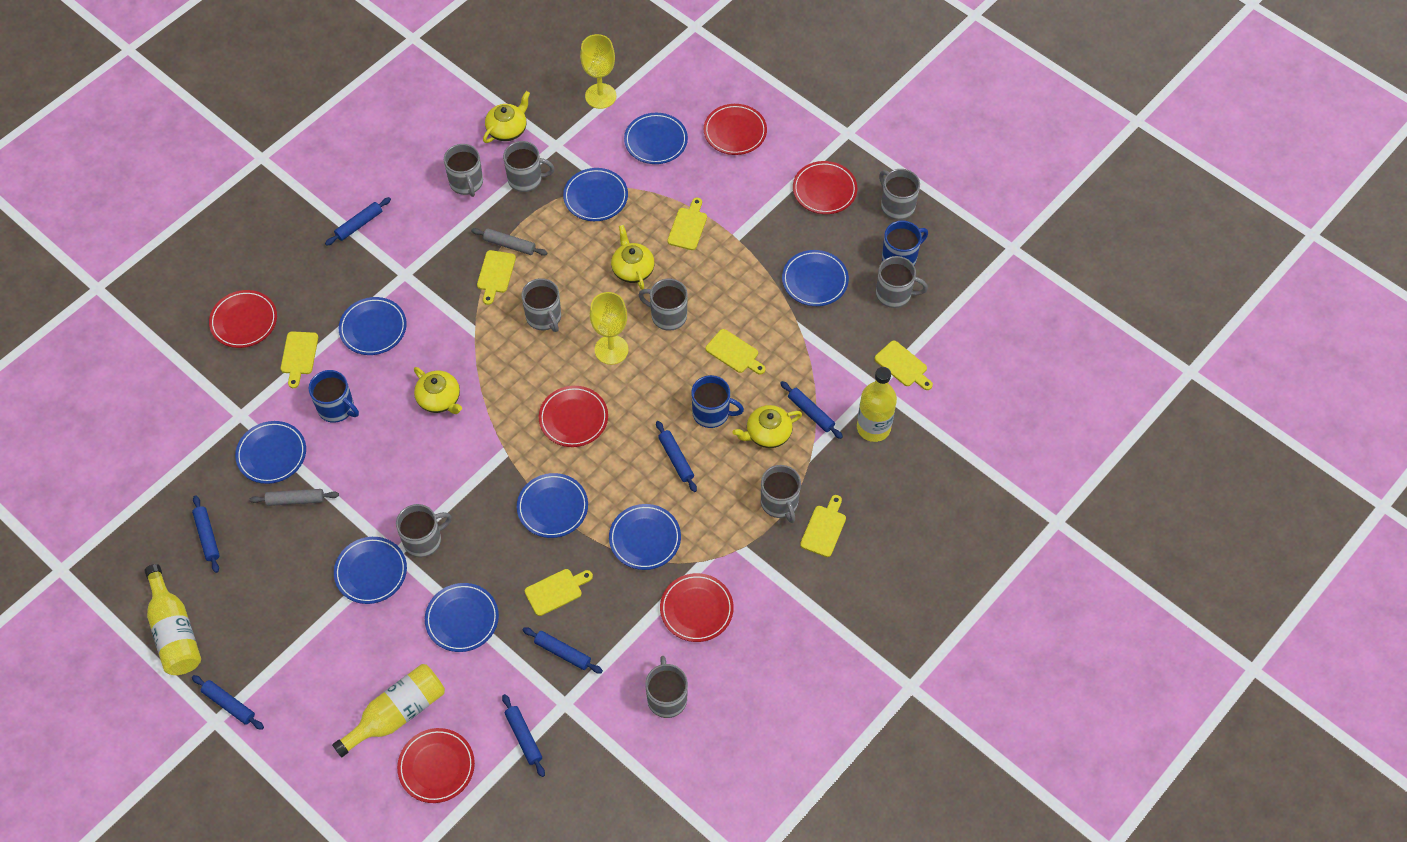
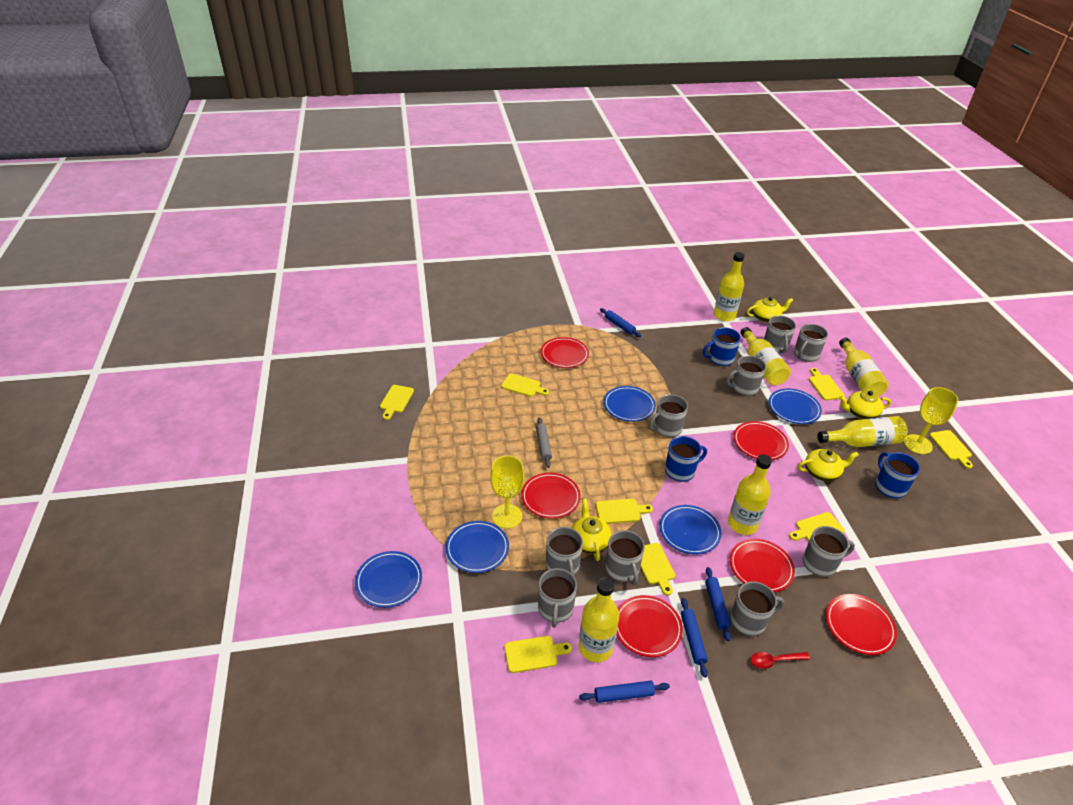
blue plate: [235,421,306,484] [334,537,407,604] [339,297,407,355] [425,583,499,652] [517,473,588,538] [563,168,628,221] [609,504,681,570] [624,113,688,164] [782,250,849,306] = 9 -> [355,551,422,608] [445,521,509,573] [604,386,656,422] [659,505,722,554] [769,388,822,424] = 5
blue rolling pin: [192,495,220,573] [192,675,264,730] [325,197,391,246] [502,694,545,777] [523,627,603,674] [656,421,697,492] [780,381,843,439] = 7 -> [579,681,670,703] [600,308,641,337] [681,598,708,678] [705,567,731,641] = 4
grey rolling pin: [249,489,339,506] [471,228,548,256] = 2 -> [536,417,552,468] = 1
red spoon: none = 0 -> [750,652,810,669] = 1
yellow bottle: [144,564,201,675] [332,664,445,757] [857,367,897,442] = 3 -> [579,578,620,662] [714,252,744,321] [728,454,772,535] [740,327,791,385] [817,416,908,447] [839,338,889,397] = 6
yellow cutting board: [281,331,318,388] [477,250,516,305] [525,569,593,616] [667,198,707,250] [706,329,766,374] [800,495,846,557] [875,341,933,390] = 7 -> [380,385,414,420] [501,373,549,397] [505,636,572,673] [596,499,653,524] [640,543,675,595] [789,512,845,541] [809,368,845,400] [930,430,973,469] = 8

